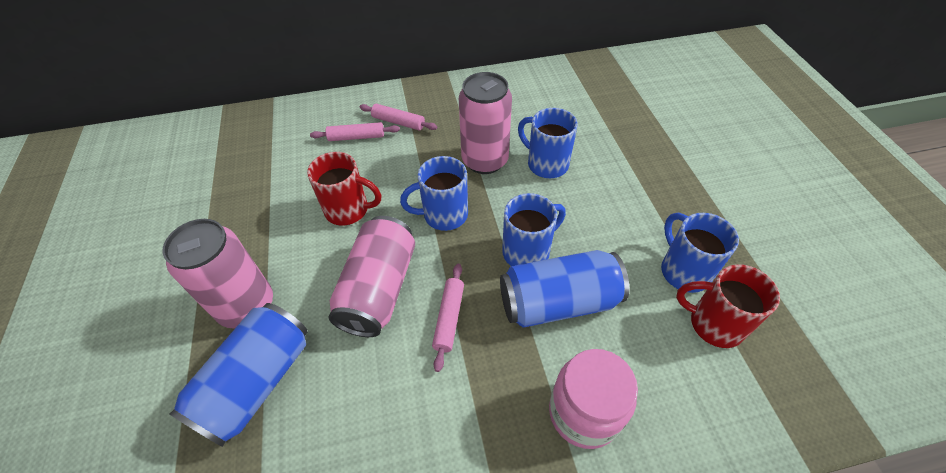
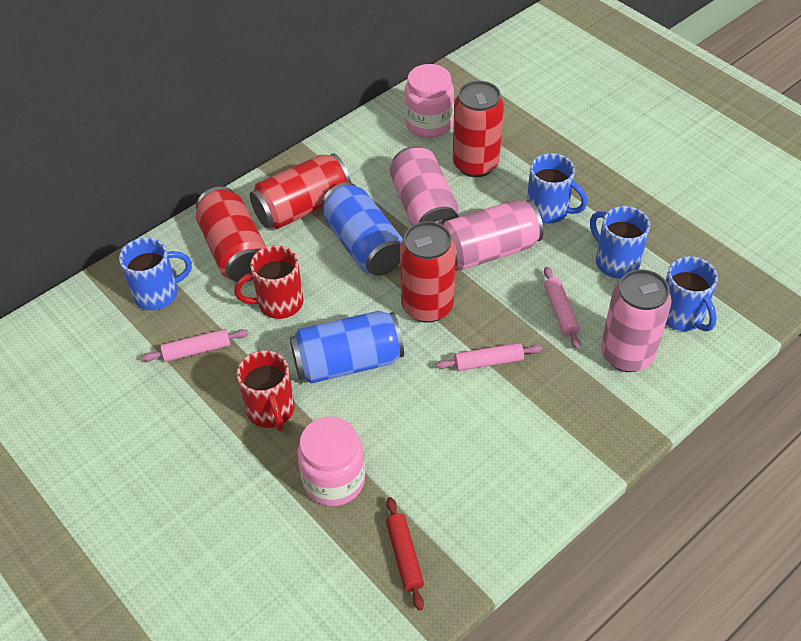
pink jar: [549,349,638,449] = 1 -> [297,417,365,506] [405,64,454,138] = 2
red can: none = 0 -> [196,187,266,282] [250,153,351,229] [400,221,456,323] [453,81,504,177] = 4
red rolling pin: none = 0 -> [386,497,424,611] = 1

